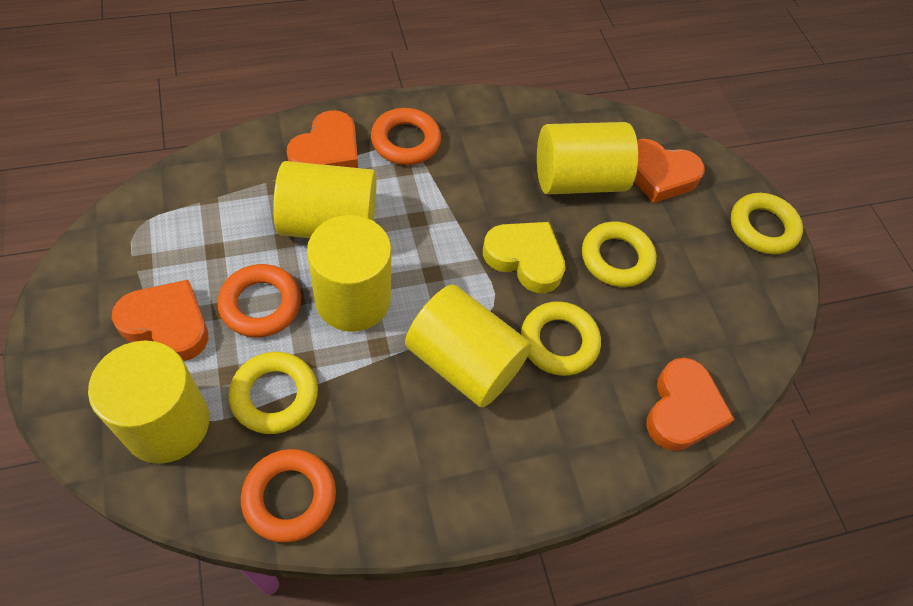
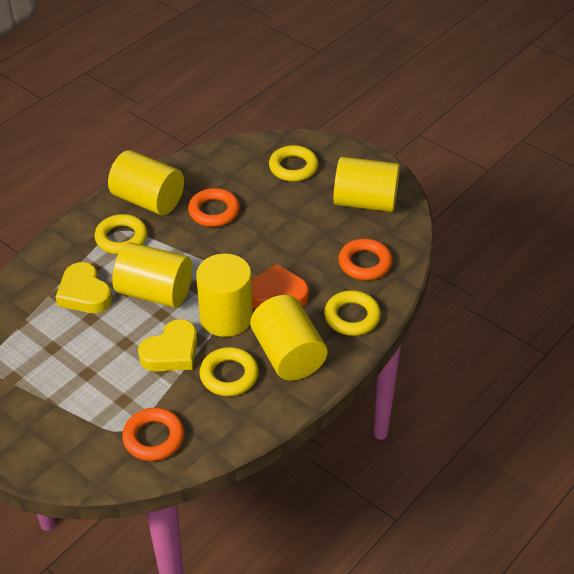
orange heart: [112,280,208,361] [287,110,358,168] [634,139,705,203] [646,358,735,451] = 4 -> [252,264,309,309] = 1
yellow heart: [483,222,566,293] = 1 -> [55,262,112,313] [138,319,197,372] = 2

